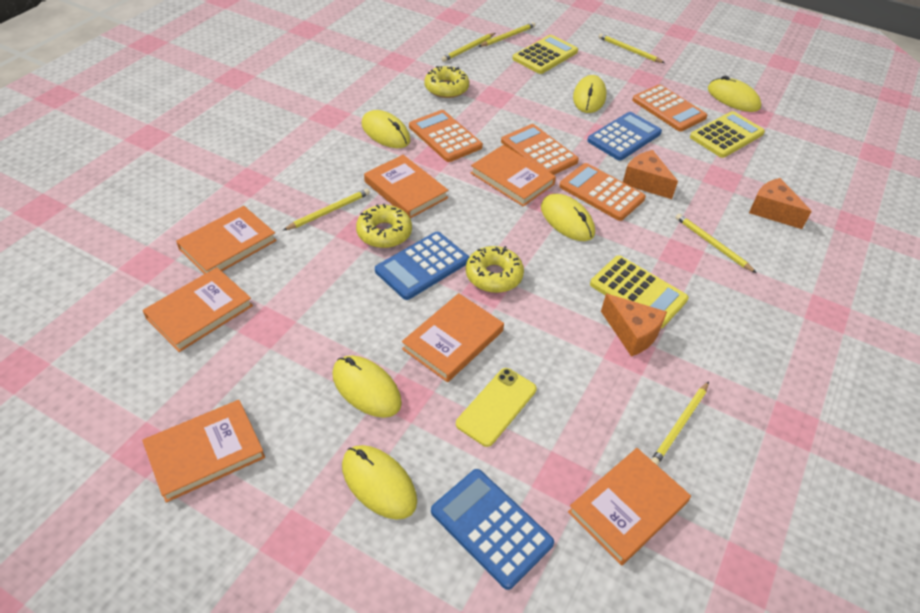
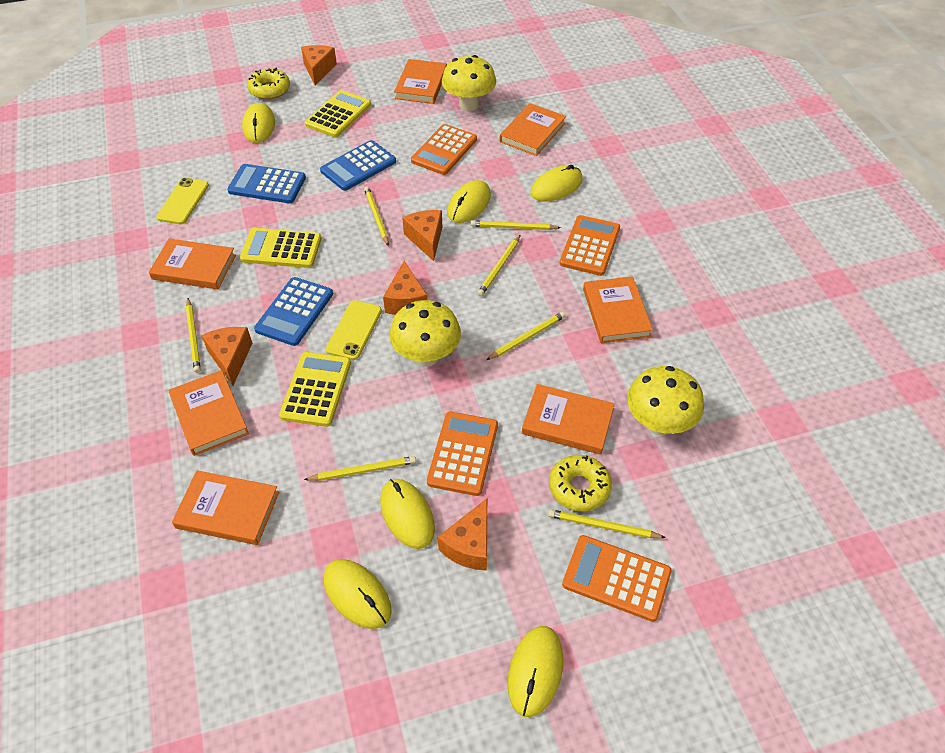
orange cheese: [601,294,667,357] [623,150,678,199] [749,178,812,229] = 3 -> [201,327,252,386] [301,45,337,85] [383,261,427,315] [402,210,442,261] [438,499,487,571] = 5
yellow donut: [356,204,412,248] [424,66,469,98] [466,246,524,293] = 3 -> [247,68,290,100] [549,455,612,512] = 2
yellow mushroom: none = 0 -> [389,300,461,366] [442,55,496,111] [627,366,704,435] = 3
yellow pencil: [284,189,370,230] [442,33,495,62] [478,22,535,47] [599,33,665,63] [651,381,709,466] [675,213,756,273] = 6 -> [186,298,201,373] [304,456,416,481] [364,186,389,246] [471,220,561,230] [477,235,520,296] [486,312,566,360] [548,509,666,538] = 7
yellow phone: [456,368,537,447] = 1 -> [156,178,209,224] [326,300,382,360] = 2

